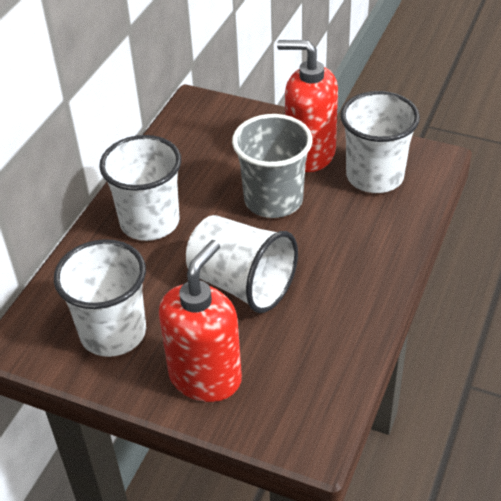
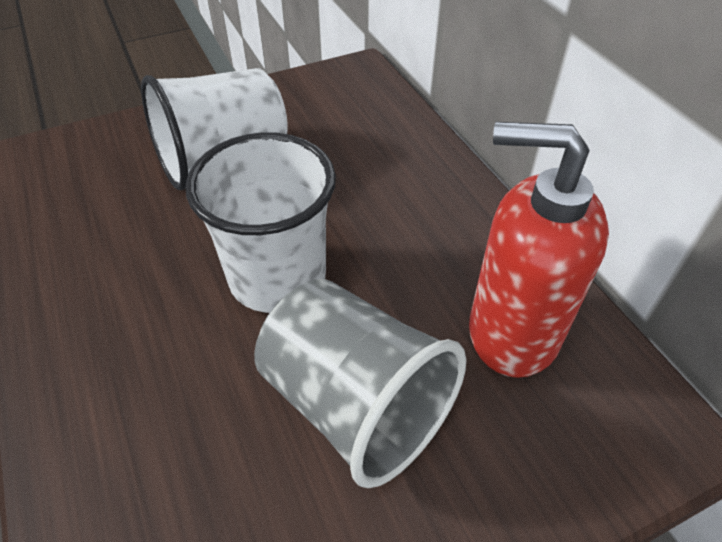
red soap dispenser: [159,240,242,402] [277,40,338,172] = 2 -> [469,122,609,378] = 1
white cup: [54,239,146,357] [99,135,181,241] [186,215,298,313] [340,91,420,193] = 4 -> [141,68,288,190] [186,132,336,313] = 2

